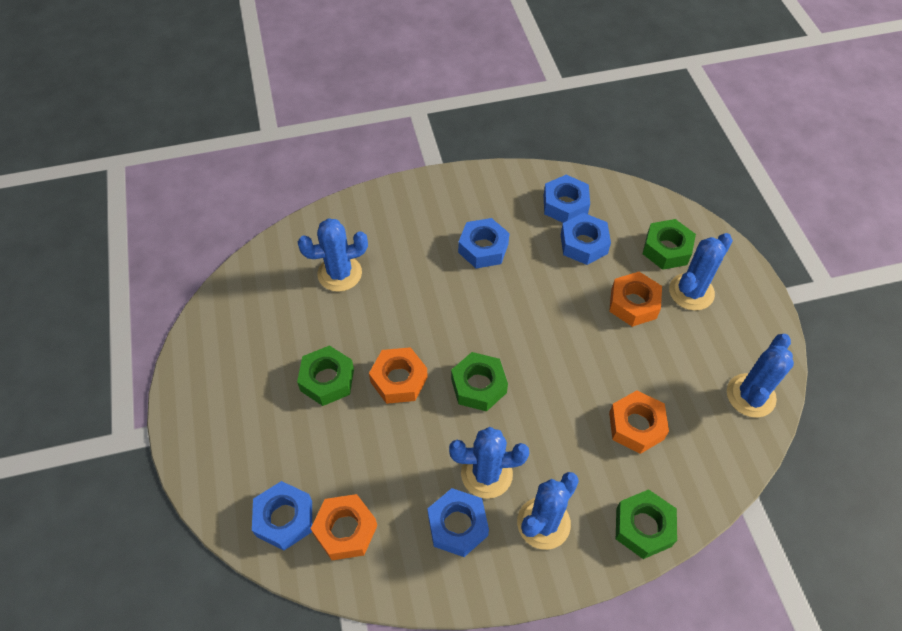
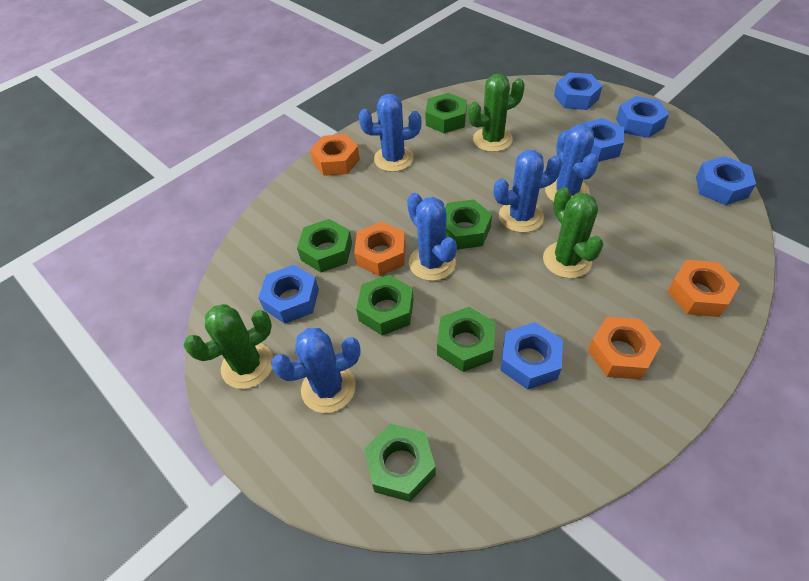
blue nut: [252,481,312,550] [428,488,489,557] [458,218,510,268] [543,175,590,223] [561,213,611,265] = 5 -> [258,265,319,324] [500,322,563,390] [554,72,602,110] [581,118,624,162] [616,96,669,138] [696,156,756,205] = 6
green cactus: none = 0 -> [183,304,273,389] [468,74,525,152] [543,187,604,278] = 3
green nut: [297,345,354,406] [451,352,508,411] [616,489,677,559] [643,219,696,270] = 4 -> [297,219,352,272] [356,275,414,335] [364,424,436,502] [425,93,467,133] [437,307,496,372] [445,199,492,250] = 6

